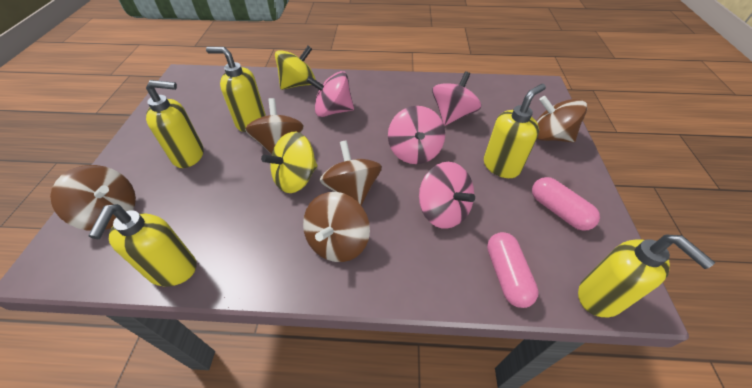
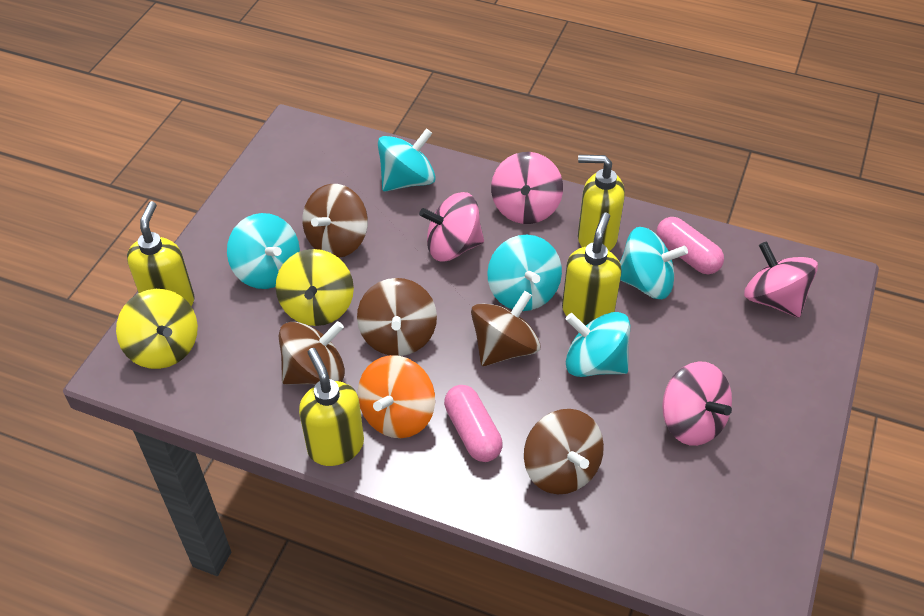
orange spinning top: none = 0 -> [358,355,435,438] = 1
turquoise spinning top: none = 0 -> [227,213,300,289] [378,129,436,192] [487,235,562,311] [566,312,631,377] [620,227,688,299] = 5
yellow soap dispenser: [88,204,196,287] [146,80,204,168] [206,47,266,132] [484,84,546,178] [578,235,715,317] = 5 -> [127,201,195,306] [299,348,364,466] [562,212,622,326] [578,155,625,251] = 4

